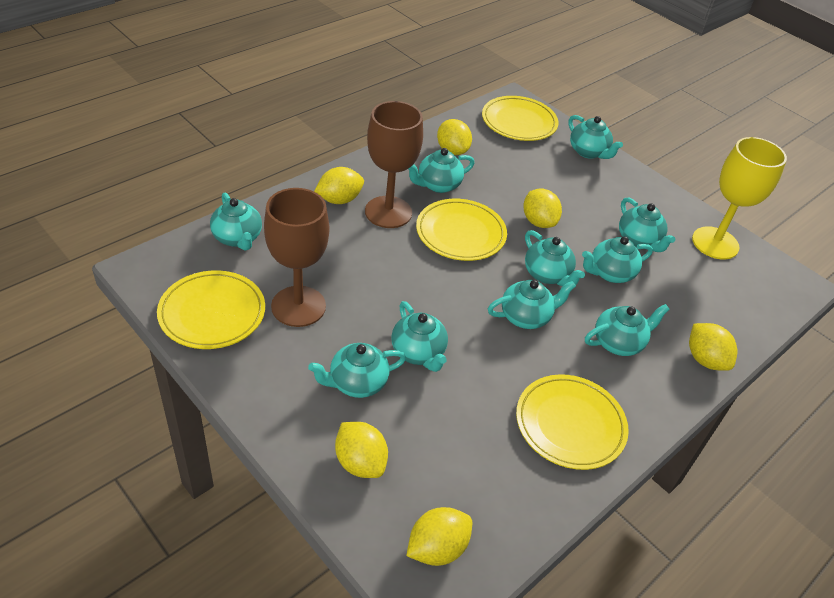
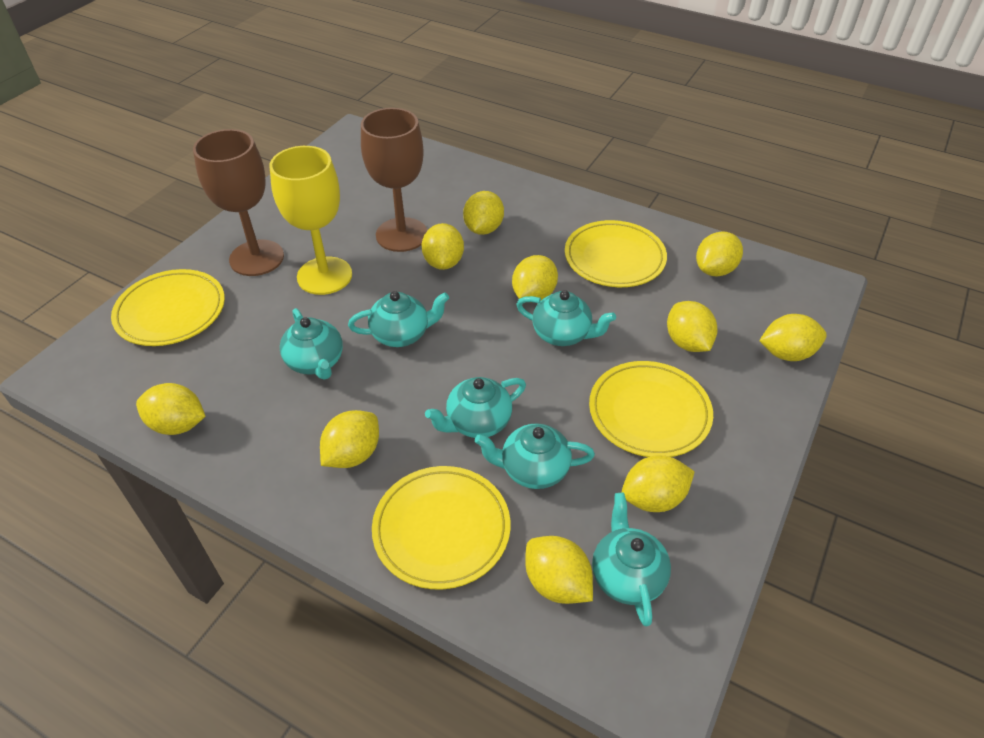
turquoise teapot: [210,192,262,251] [308,343,406,398] [391,301,448,372] [408,148,475,193] [488,280,576,329] [525,230,585,286] [568,115,623,159] [582,236,653,283] [585,304,670,356] [619,197,675,252] = 10 -> [280,308,343,380] [348,291,449,347] [425,377,526,438] [475,423,595,489] [516,290,616,346] [592,493,671,627] = 6
yellow lemon: [314,167,364,204] [335,422,388,478] [407,507,472,566] [437,119,472,155] [523,189,562,228] [689,323,737,371] = 6 -> [136,383,206,435] [320,410,379,468] [422,223,464,270] [463,191,504,235] [512,255,558,300] [525,536,593,604] [622,455,695,512] [667,301,717,352] [696,232,743,276] [759,314,827,361] = 10

